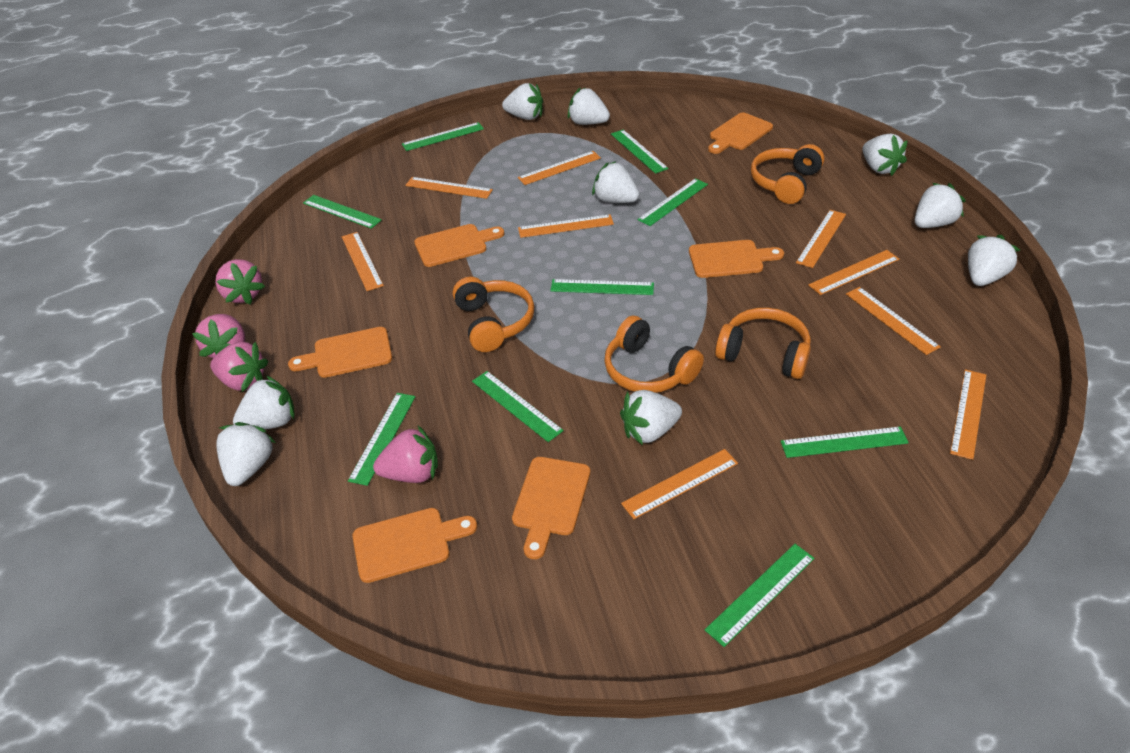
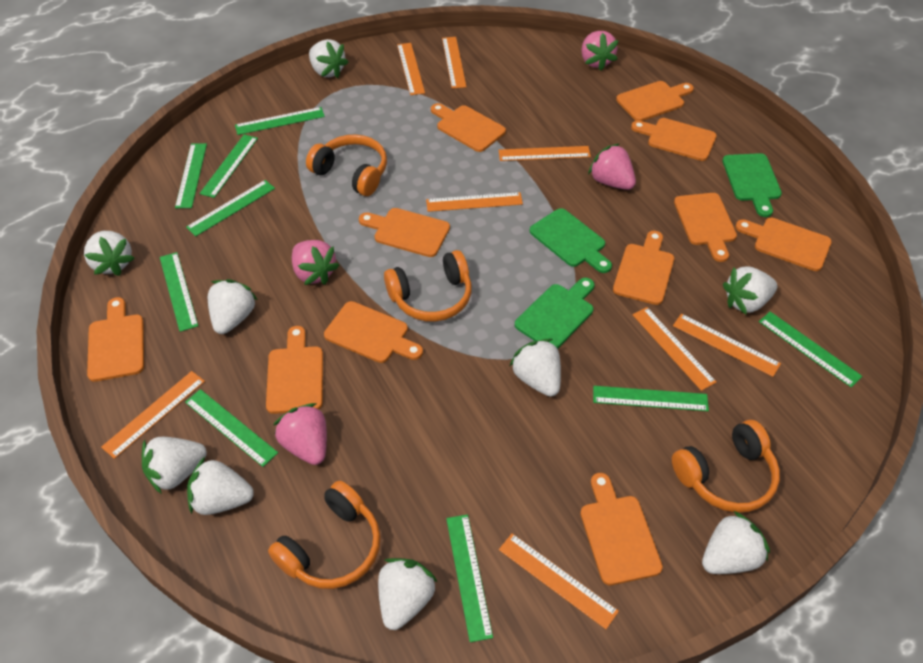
green cutting board: none = 0 -> [515,278,595,349] [530,208,612,273] [722,153,782,217] = 3
orange cutting board: [288,327,392,378] [353,508,477,583] [414,224,504,267] [512,457,590,559] [689,240,784,278] [708,113,773,154] = 6 -> [87,297,144,382] [266,326,323,414] [324,301,423,363] [359,208,450,257] [431,103,506,152] [580,473,663,585] [613,231,674,305] [616,81,694,121] [631,118,717,161] [674,193,737,262] [735,218,832,271] = 11
orange ruler: [342,232,384,291] [405,177,493,199] [518,151,601,185] [518,214,614,238] [621,449,738,519] [796,210,846,268] [808,250,899,295] [846,287,941,355] [950,369,986,460] = 9 -> [101,371,205,459] [397,43,425,95] [426,192,523,212] [442,37,467,89] [499,146,591,161] [499,533,619,629] [632,307,717,391] [673,314,781,377] = 8

